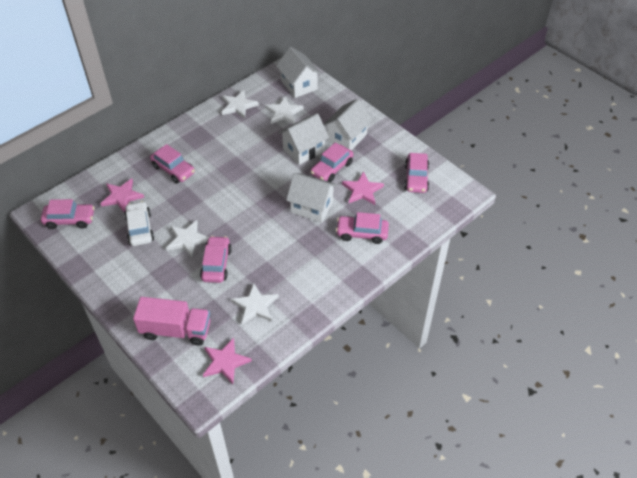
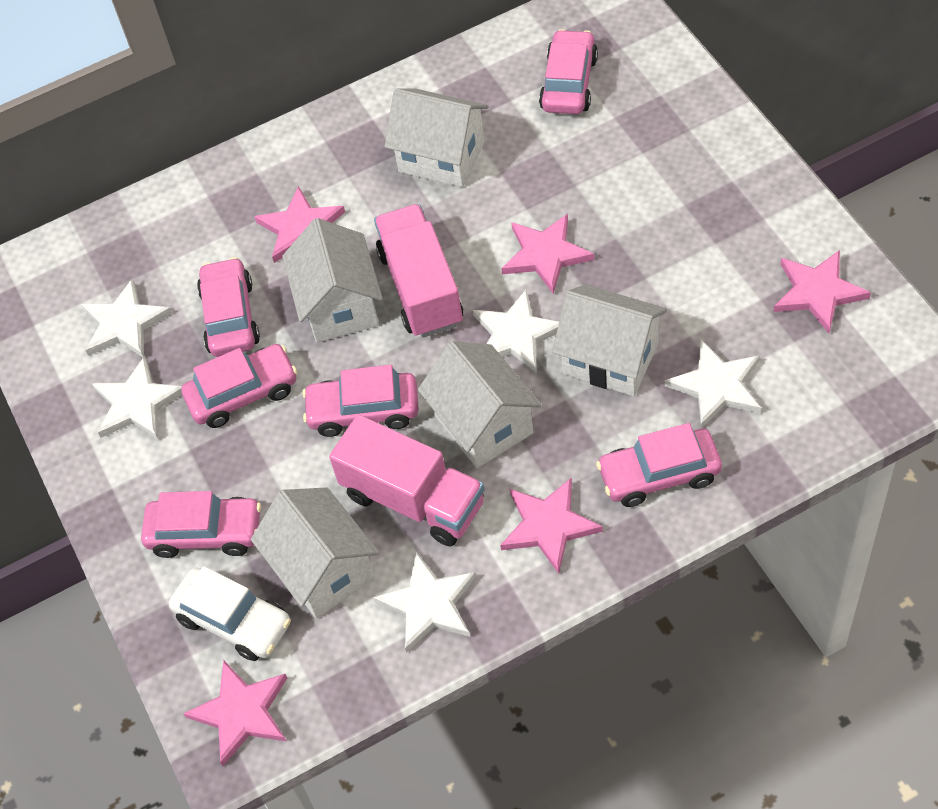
pink star: [100,178,144,213] [203,338,252,384] [342,171,384,205] = 3 -> [183,660,287,766] [255,186,345,263] [500,477,603,574] [501,214,594,294] [774,250,871,333] = 5
pink truck: [133,297,210,346] = 1 -> [329,415,485,547] [374,204,463,338] = 2
white house: [276,47,322,98] [278,113,329,165] [286,173,337,223] [323,99,373,150] = 4 -> [251,487,379,619] [282,218,383,342] [385,88,488,187] [418,341,542,468] [552,284,667,396] = 5
white star: [166,220,209,257] [222,90,259,119] [231,283,279,324] [265,97,304,124] = 4 -> [81,279,172,357] [92,356,182,440] [373,552,476,653] [473,289,559,373] [665,340,761,429] = 5

